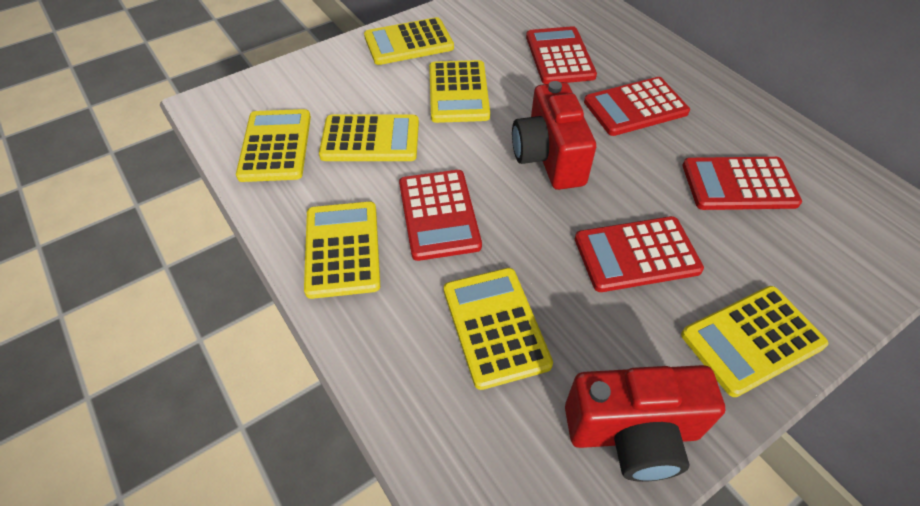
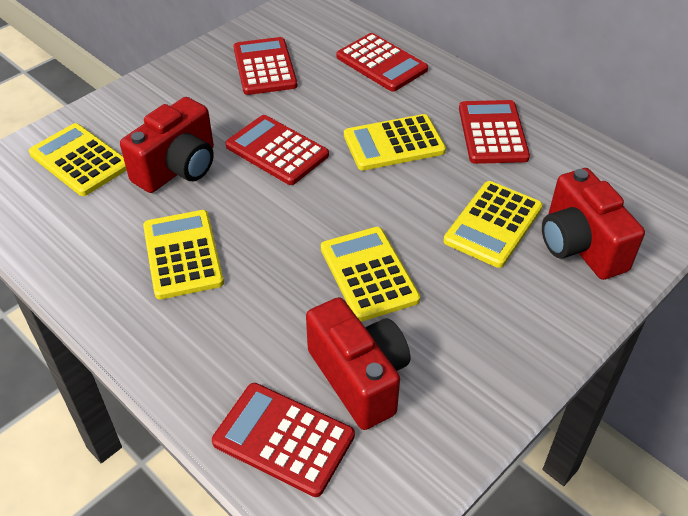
red camera: [512,81,596,190] [565,365,725,482] = 2 -> [120,97,214,193] [306,297,410,430] [542,168,645,280] = 3
yellow calculator: [236,109,311,182] [304,201,380,299] [319,115,419,161] [364,17,454,65] [429,60,490,123] [444,268,553,390] [681,286,828,397] = 7 -> [29,123,127,196] [143,210,224,299] [321,227,420,322] [344,114,446,170] [444,181,543,268] = 5

